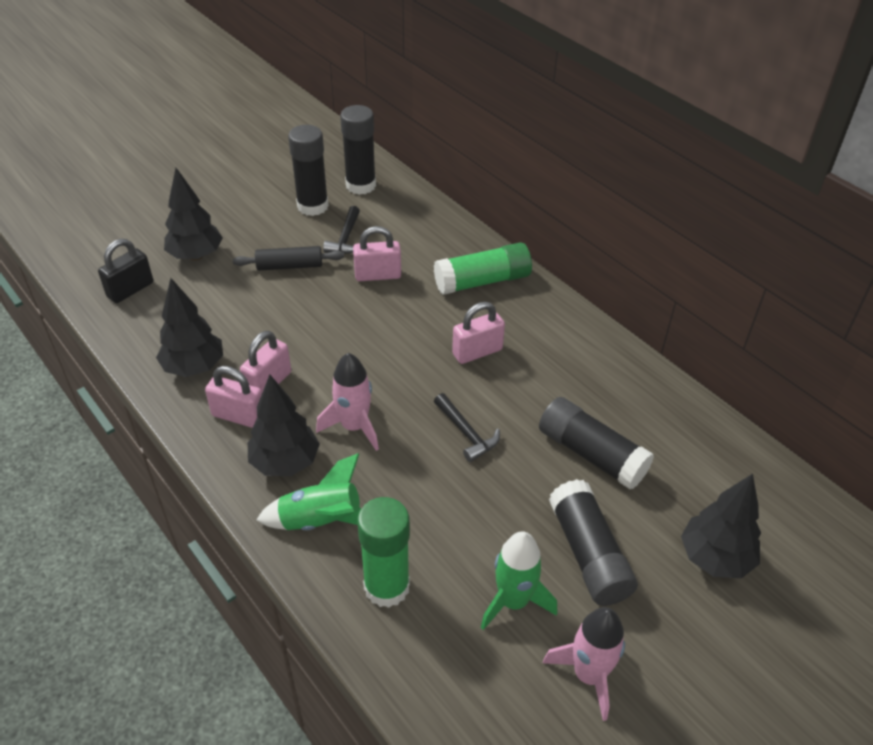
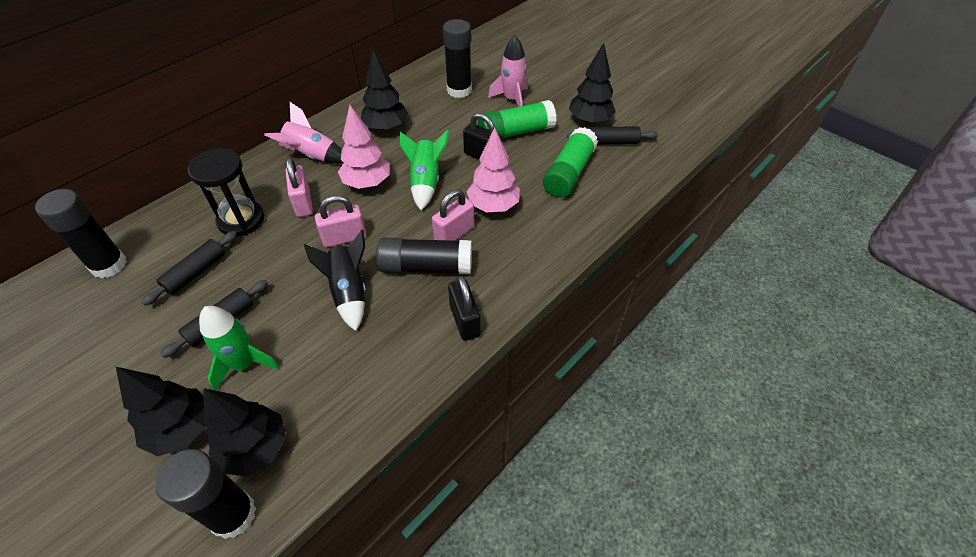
black hammer: [323,206,360,254] [434,393,500,462] = 2 -> none = 0
black hourglass: none = 0 -> [188,148,264,237] = 1
black padlock: [98,239,153,303] = 1 -> [448,275,481,341] [463,113,502,160] = 2
black rocket: none = 0 -> [304,229,365,331] = 1
black rolling pin: [233,246,344,271] = 1 -> [142,231,237,306] [160,280,268,358] [567,126,658,144] = 3
pink padlock: [205,366,262,428] [240,331,291,392] [353,226,401,281] [452,302,505,364] = 4 -> [285,157,313,217] [315,195,366,247] [432,189,474,241] = 3
pink tree: none = 0 -> [338,105,390,189] [467,128,520,212] = 2

